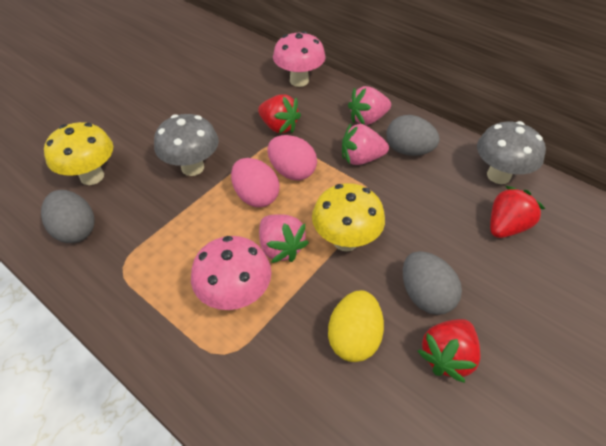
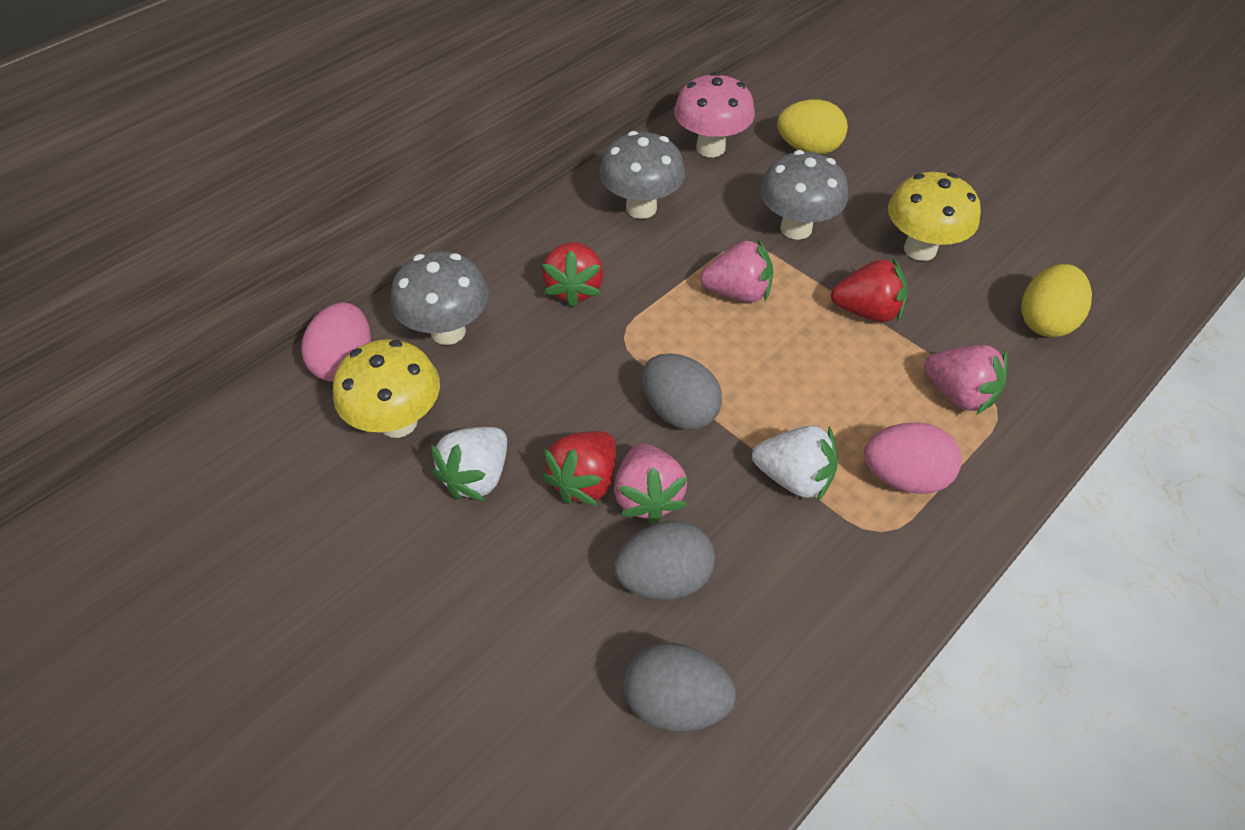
grey mushroom: [154,114,219,176] [477,121,546,184] = 2 -> [391,251,489,345] [599,131,685,219] [760,150,848,240] = 3
pink mushroom: [191,236,271,310] [273,31,326,87] = 2 -> [674,72,755,157] = 1
white strawberry: none = 0 -> [431,427,507,501] [752,425,838,502] = 2
yellow egg: [328,290,384,362] = 1 -> [777,99,848,155] [1021,264,1092,337] = 2

